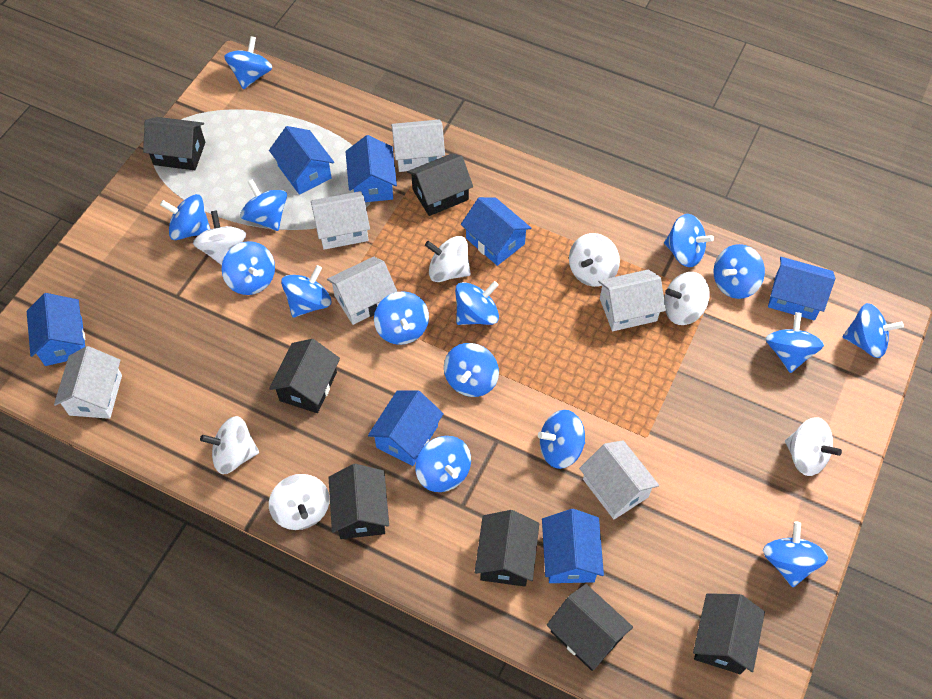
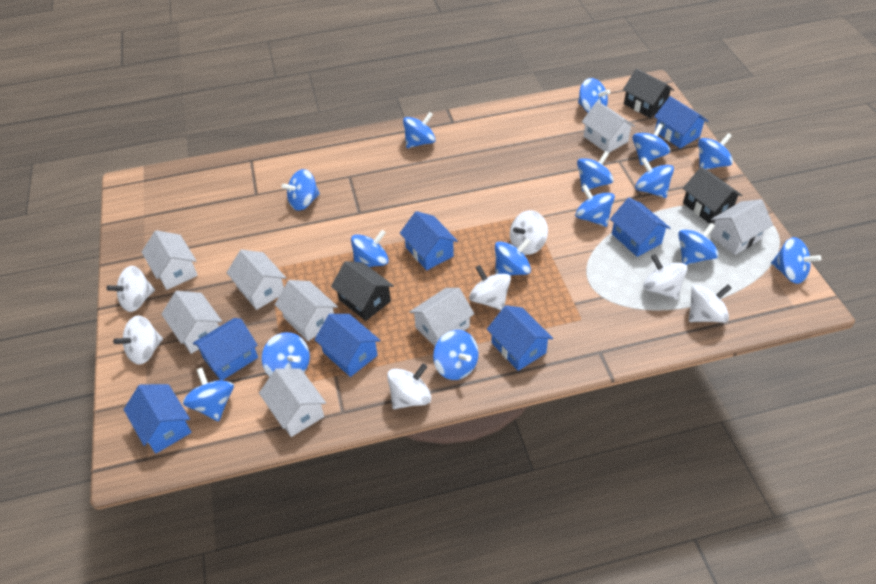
black house: [143,117,205,170] [269,339,340,413] [328,464,389,539] [407,153,473,216] [475,510,539,587] [546,584,633,671] [693,593,765,674] = 7 -> [331,261,394,321] [623,69,674,118] [683,167,743,224] = 3
white house: [54,346,122,419] [311,191,370,250] [327,257,397,325] [391,119,445,172] [579,440,659,519] [598,269,666,331] = 6 -> [142,230,198,290] [161,291,222,354] [227,249,286,310] [259,368,326,437] [275,280,338,341] [410,288,474,346] [582,101,635,153] [710,199,773,255] = 8

